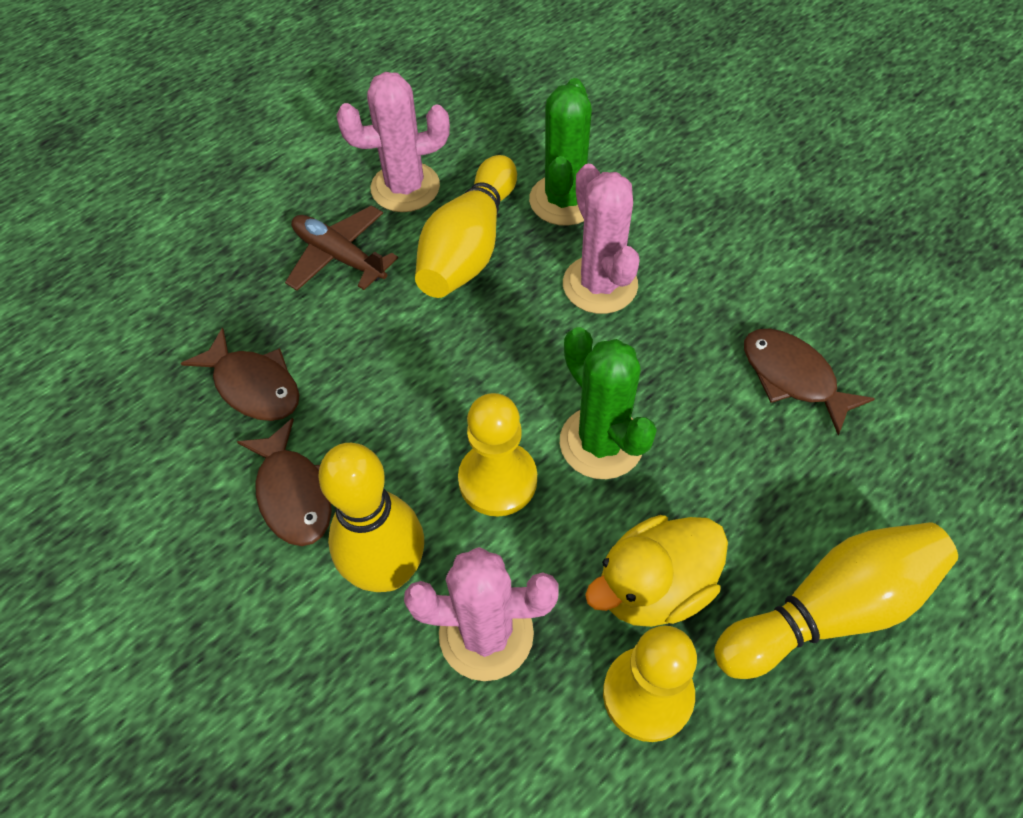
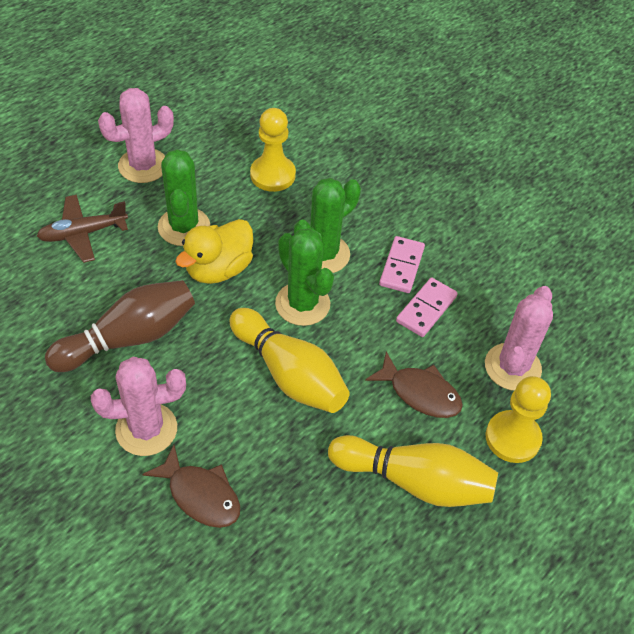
brown bowling pin: none = 0 -> [45,280,195,372] = 1
brown fish: [181,328,299,421] [237,418,332,546] [744,329,875,435] = 3 -> [142,445,240,528] [365,352,463,418] = 2
green cactus: [529,78,592,226] [560,327,657,479] = 2 -> [158,149,210,246] [275,228,334,326] [294,178,361,273] = 3
pink domino: none = 0 -> [379,236,425,293] [396,278,458,337] = 2
yellow bowling pin: [318,443,424,592] [415,155,517,298] [714,522,958,679] = 3 -> [229,308,350,413] [328,435,498,507] = 2

